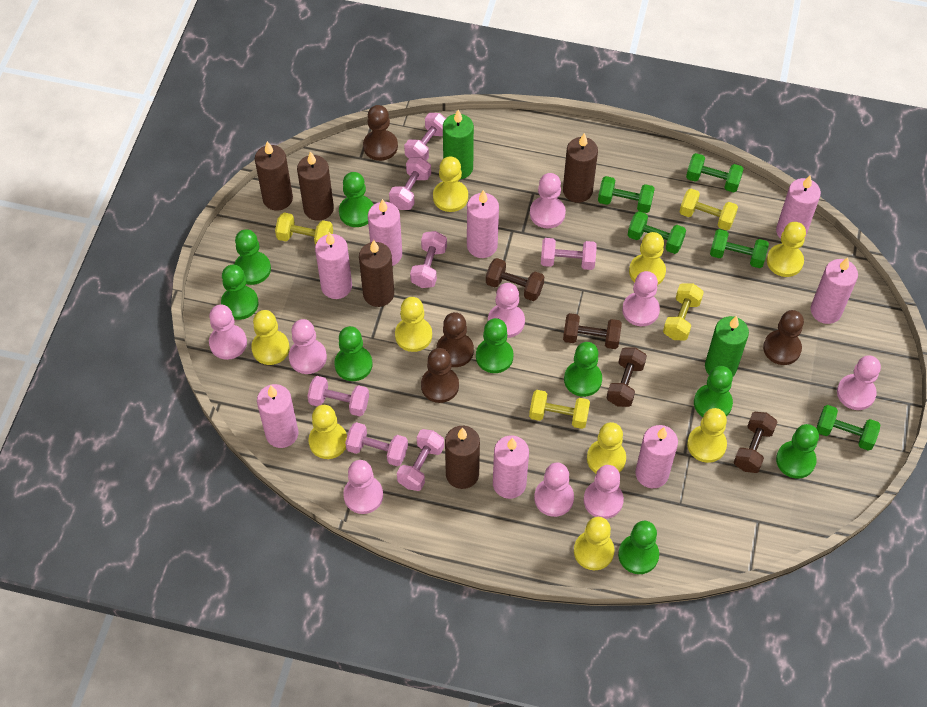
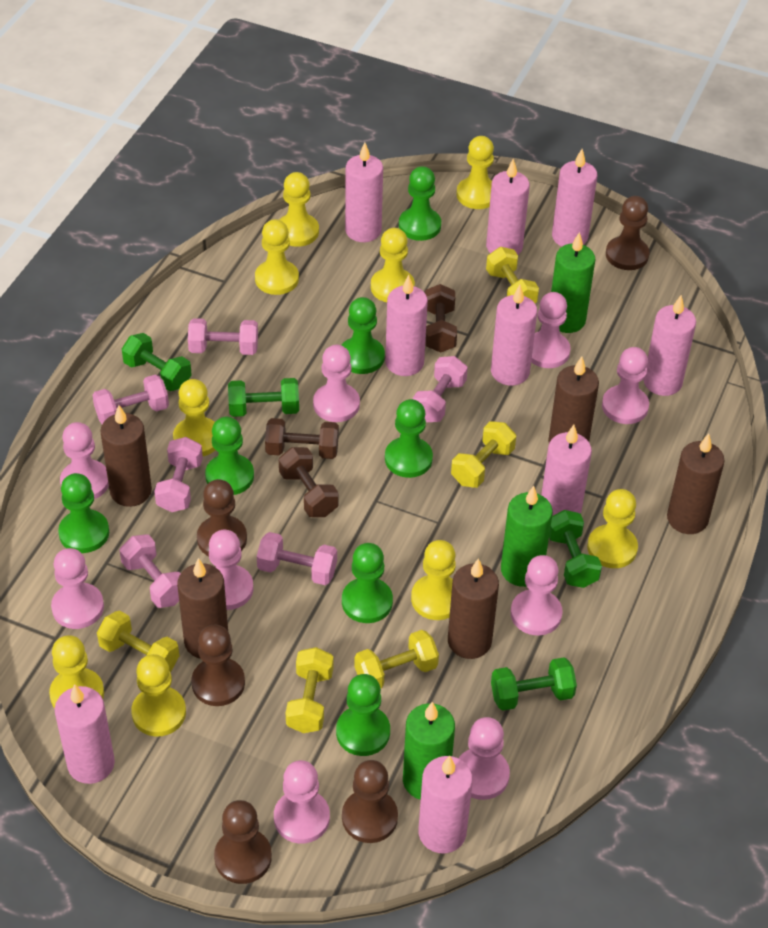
brown dumbbell: [486,258,544,301] [563,313,622,349] [607,348,647,407] [733,412,777,473] = 4 -> [265,418,339,459] [279,447,339,517] [425,284,457,353] = 3
brown pawn: [363,105,398,161] [421,348,459,403] [436,312,474,367] [763,310,804,365] = 4 -> [191,625,245,706] [197,479,247,556] [214,800,272,884] [342,760,398,843] [606,196,649,270] = 5
green candle: [443,110,474,179] [705,316,749,376] = 2 -> [403,702,455,800] [501,486,553,587] [551,232,596,333] = 3
green dumbbell: [598,176,655,213] [628,211,686,254] [686,153,744,193] [710,229,769,268] [816,405,880,451] = 5 -> [122,333,192,391] [228,378,299,417] [491,657,577,711] [549,510,602,588] = 4
green pawn: [221,265,259,320] [234,229,271,285] [334,326,372,381] [339,172,373,227] [476,318,514,373] [564,342,602,397] [618,521,659,574] [694,366,733,417] [776,424,819,479] = 9 -> [58,473,109,553] [205,417,254,495] [336,674,390,756] [341,297,385,374] [342,543,393,623] [385,399,433,478] [399,166,441,241] = 7
pink candle: [257,384,299,448] [315,232,352,299] [368,199,402,266] [467,190,499,258] [493,435,529,499] [635,425,678,488] [776,175,821,239] [811,258,858,324] = 8 -> [55,684,115,784] [345,142,383,242] [385,275,428,376] [418,756,473,853] [486,159,530,255] [491,285,537,386] [541,425,592,516] [552,149,597,246] [644,295,696,396] = 9
pink dumbbell: [307,376,369,416] [345,422,408,466] [389,157,431,210] [397,429,444,491] [404,113,446,161] [410,231,447,288] [541,238,597,270] = 7 -> [92,374,169,424] [119,534,181,608] [154,437,203,512] [188,318,258,355] [257,532,337,585] [412,356,468,422] = 6
yellow dumbbell: [275,212,333,246] [529,390,590,429] [663,283,704,341] [680,189,738,231] = 4 -> [97,610,179,672] [286,647,333,733] [354,630,439,688] [451,421,516,488] [486,247,539,303] = 5

